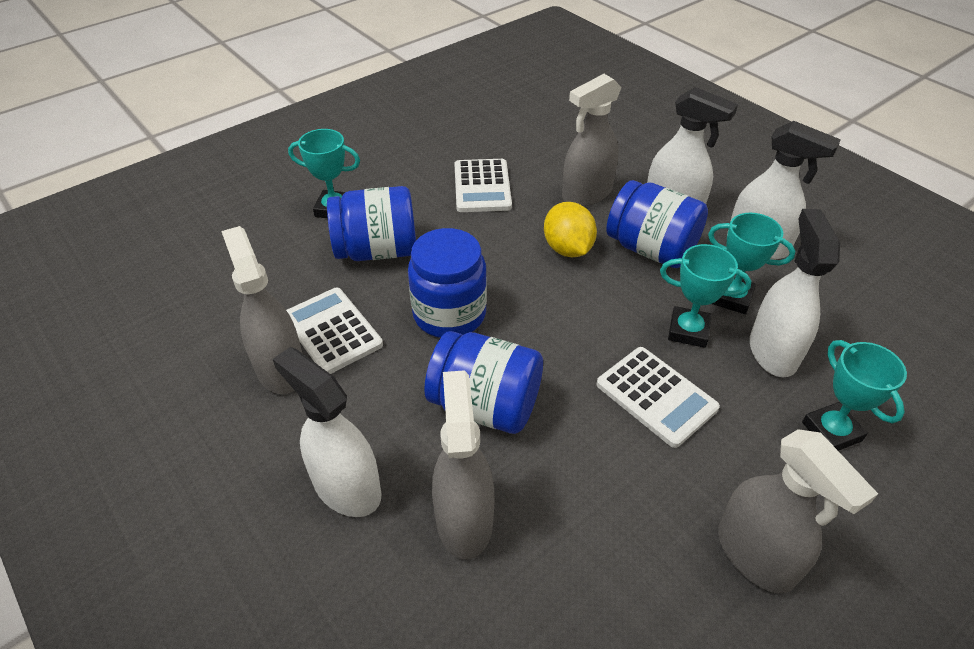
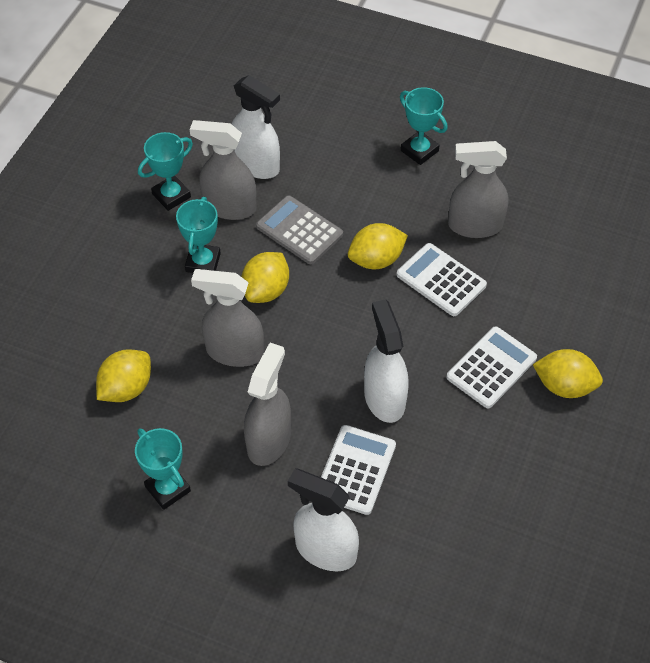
blue jar: [327,186,416,261] [408,228,487,338] [424,331,543,434] [606,180,708,268] = 4 -> none = 0
grey calculator: none = 0 -> [256,195,343,264] = 1
white spray bottle: [273,347,382,517] [647,87,738,204] [727,121,841,260] [750,209,840,377] = 4 -> [232,75,280,179] [288,469,359,571] [364,299,409,423] = 3
yellow lemon: [544,202,597,257] = 1 -> [96,349,151,402] [241,252,289,303] [348,223,408,269] [533,349,603,398] = 4

